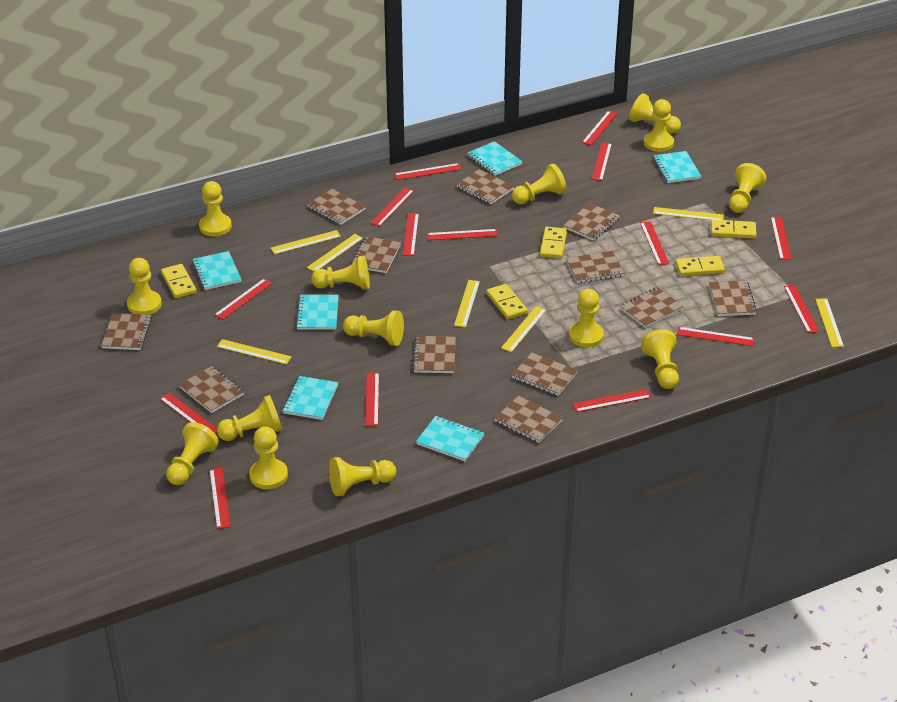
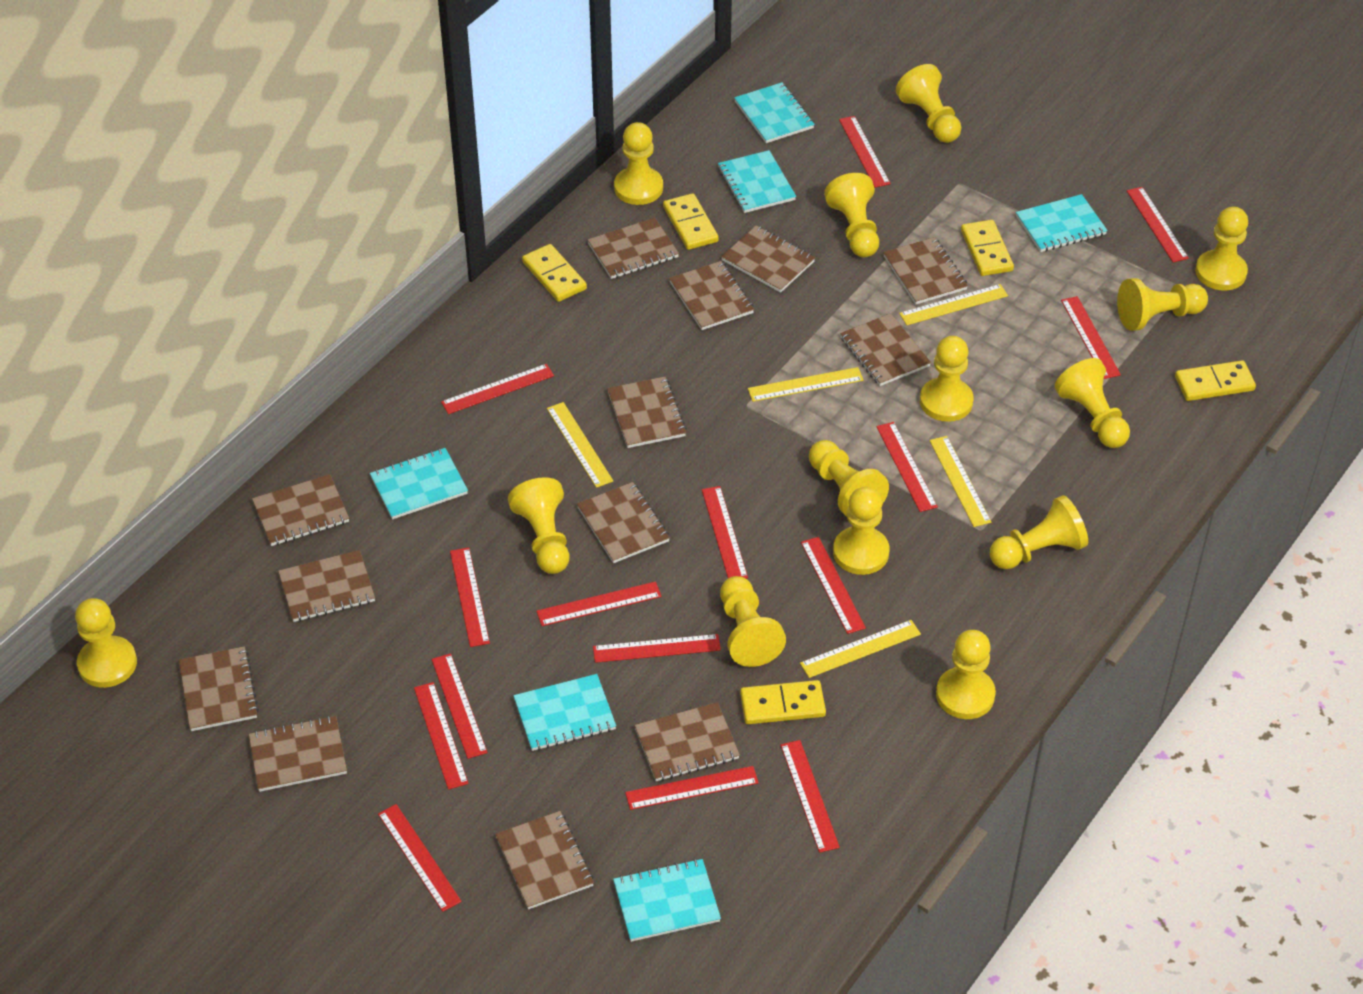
brown notebook: [101,313,152,350] [179,366,244,413] [307,189,366,225] [351,236,401,273] [412,336,456,373] [456,169,514,204] [494,396,563,443] [512,352,578,396] [563,203,620,241] [566,251,624,283] [620,287,683,328] [709,281,757,316] = 12 -> [179,646,259,731] [249,716,347,792] [252,474,349,546] [278,550,375,622] [495,811,594,909] [577,482,670,563] [588,218,679,279] [607,377,687,448] [634,702,740,781] [669,261,754,330] [721,226,815,293] [840,313,931,386] [883,237,968,305] = 13
yellow ruler: [217,339,292,364] [271,230,341,254] [307,234,363,271] [454,280,480,327] [501,306,546,352] [653,207,724,220] [815,298,844,347] = 7 -> [547,402,613,488] [748,367,864,402] [800,620,921,678] [899,284,1008,325] [930,436,991,527] = 5

